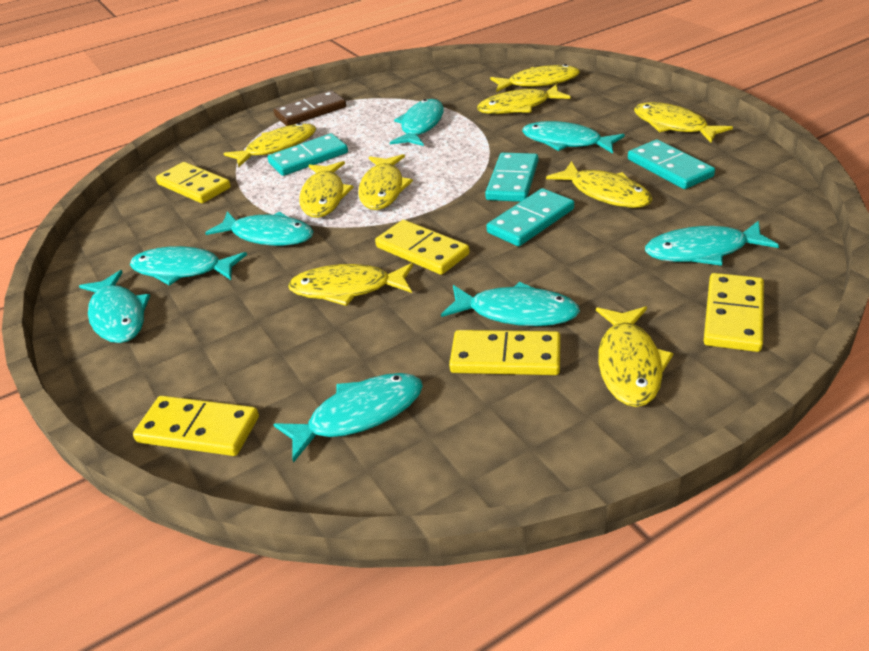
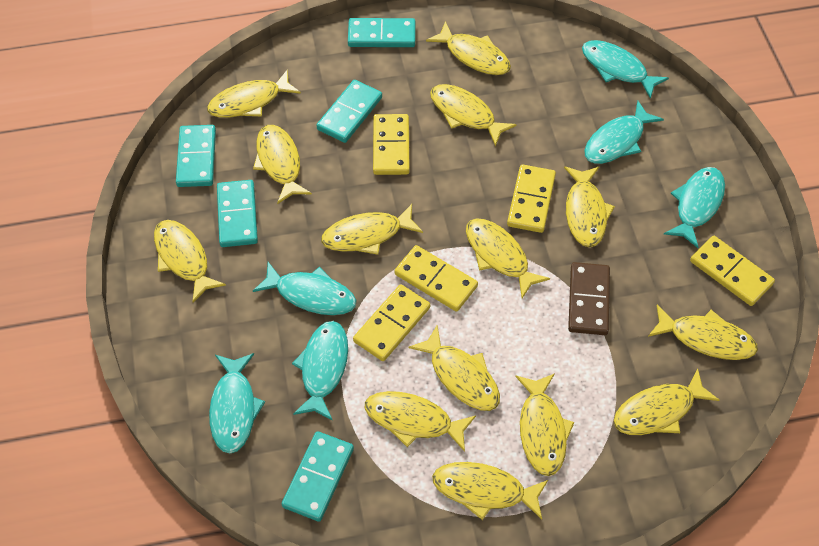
turquoise domino: [267,133,348,176] [485,152,539,202] [487,188,574,246] [628,139,715,189] = 4 -> [176,125,216,187] [217,180,258,247] [282,431,354,522] [317,80,382,143] [348,18,416,47] = 5
turquoise fish: [79,270,150,343] [130,246,247,286] [205,212,314,246] [273,373,423,463] [390,99,444,146] [441,282,580,326] [522,121,625,154] [645,221,779,266] = 8 -> [209,353,265,453] [253,262,356,315] [292,321,348,420] [582,40,669,99] [584,101,664,164] [664,167,725,248] = 6
yellow fish: [223,123,316,167] [288,263,413,306] [299,161,354,218] [358,154,413,210] [477,84,571,114] [490,64,580,92] [546,161,653,208] [596,306,674,407] [634,102,733,143] = 9 -> [154,220,226,303] [207,69,301,118] [253,125,312,204] [321,204,423,255] [365,391,476,452] [408,325,500,411] [426,21,511,75] [430,84,517,146] [432,462,548,520] [466,218,550,298] [515,373,574,476] [564,166,615,247] [614,368,720,435] [648,305,758,360] = 14

